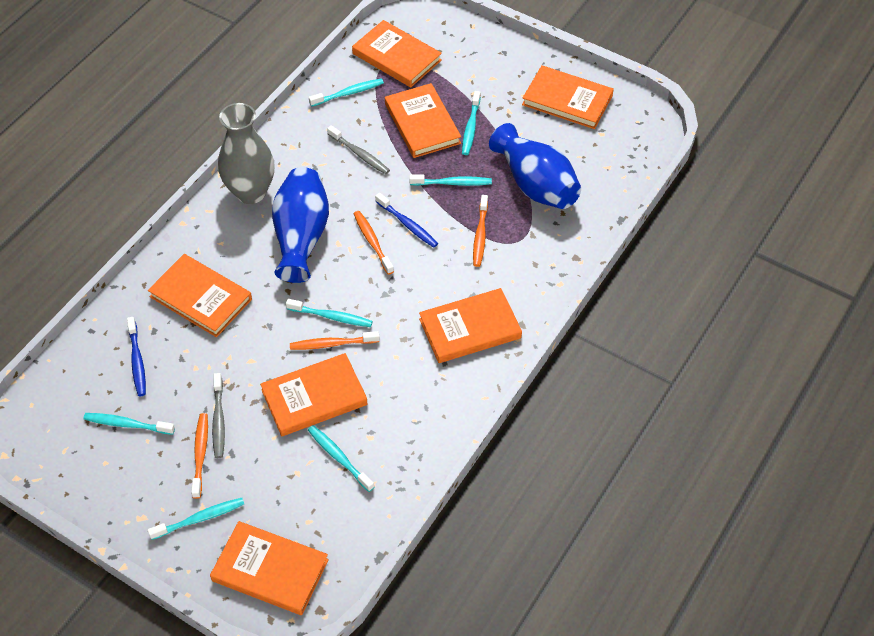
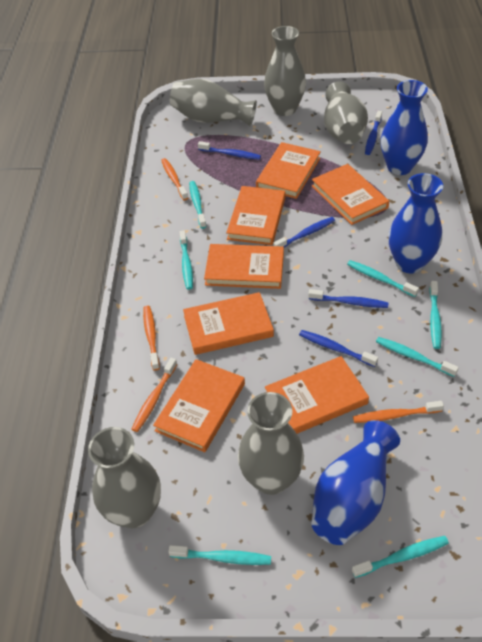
blue toothbrush: [127,317,146,396] [375,193,438,248] = 2 -> [198,141,261,160] [273,217,335,247] [299,330,378,367] [308,289,388,308] [365,111,382,155] = 5
blue vase: [272,167,329,283] [489,123,581,209] = 2 -> [311,420,400,545] [381,80,428,175] [389,173,443,273] = 3
grey toothbrush: [212,373,225,458] [327,125,390,174] = 2 -> none = 0
grey vase: [218,103,275,204] = 1 -> [88,427,161,528] [170,79,257,126] [238,392,304,495] [264,26,306,116] [324,81,368,144] = 5

